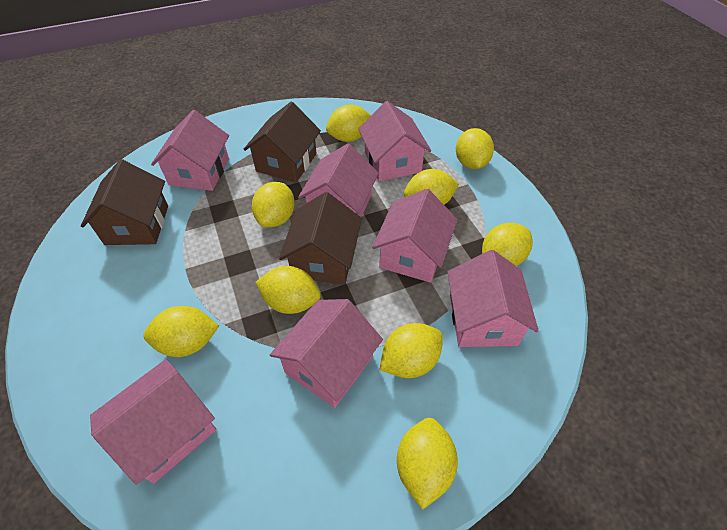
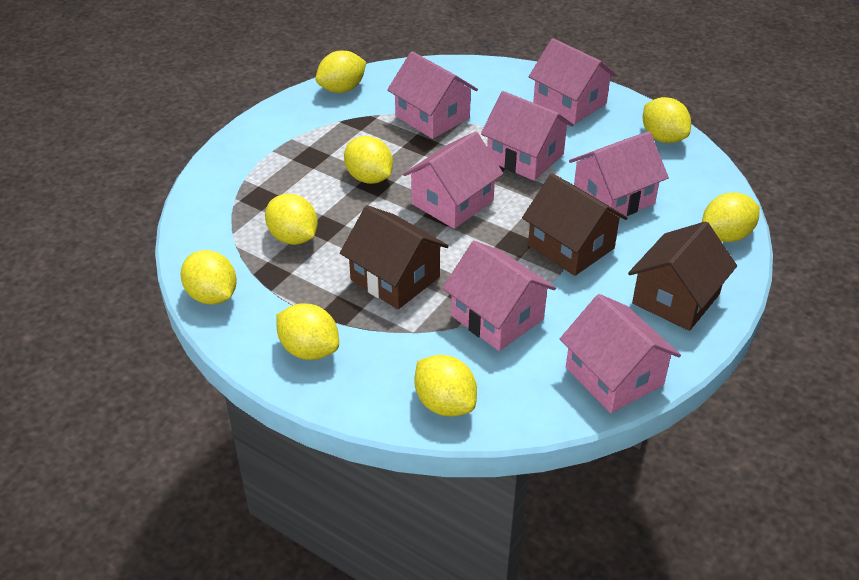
yellow lemon: [143,306,219,357] [252,182,295,227] [256,266,321,314] [326,105,371,142] [380,323,443,378] [397,418,458,509] [404,169,459,205] [456,128,494,169] [482,223,533,266] = 9 -> [181,250,237,305] [265,194,318,245] [276,303,339,360] [316,51,366,93] [344,136,393,184] [414,355,477,416] [643,97,691,143] [702,192,760,242] = 8

